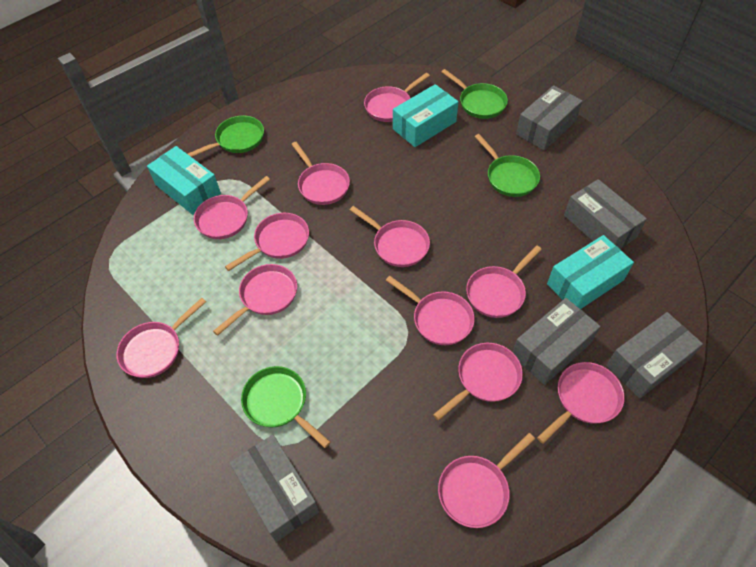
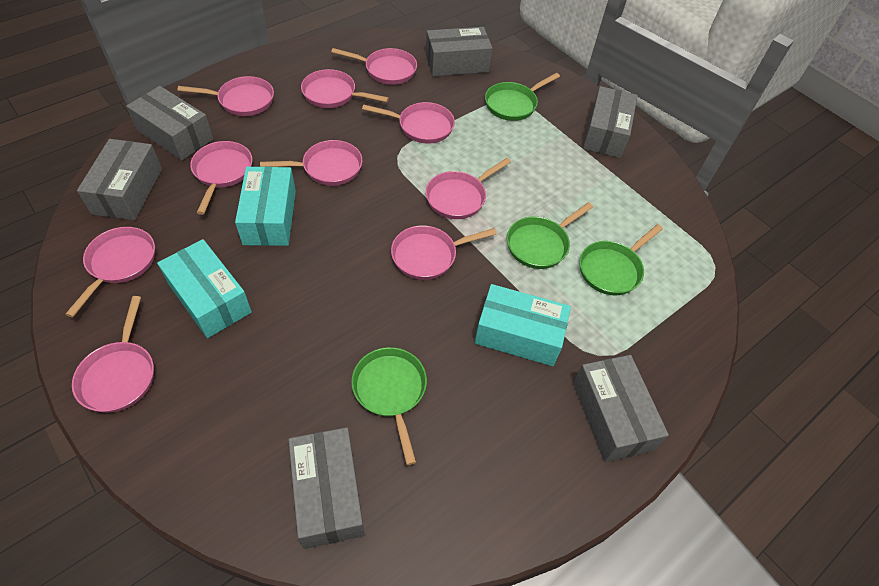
grey box: [230,435,319,542] [513,298,601,385] [516,85,582,151] [564,179,647,249] [606,312,703,399] = 5 -> [77,139,162,220] [126,86,213,161] [288,427,365,549] [426,27,493,76] [573,355,669,462] [583,86,638,158] = 6
pink pan: [116,298,206,378] [194,176,270,239] [213,264,297,336] [225,213,309,271] [291,142,350,205] [350,206,430,267] [364,73,430,122] [386,276,475,345] [433,343,523,421] [438,433,535,528] [466,245,542,318] [537,362,625,444] = 12 -> [65,227,155,317] [72,296,154,413] [177,76,274,116] [190,141,253,215] [260,140,363,186] [301,69,389,108] [331,48,417,85] [362,102,455,144] [391,225,497,280] [426,158,511,219] = 10

